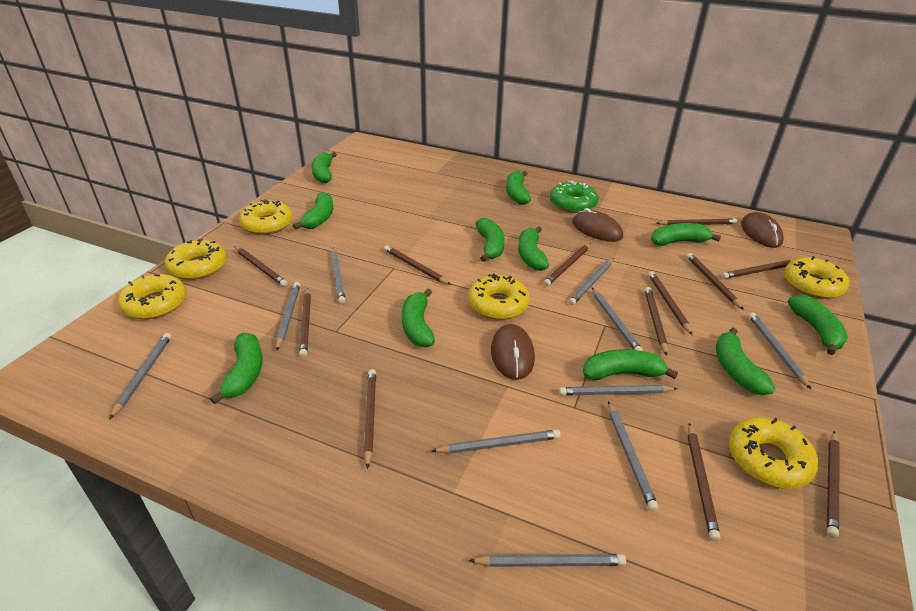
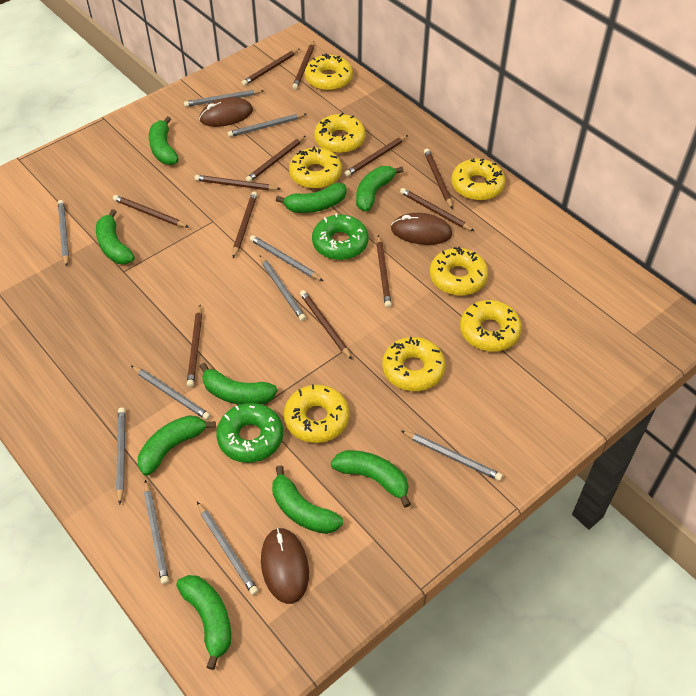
green banana: [210,333,263,404] [293,192,333,230] [311,152,337,183] [402,288,435,347] [475,218,505,262] [506,171,531,205] [518,226,549,271] [583,350,678,380] [651,223,721,246] [716,328,776,395] [788,295,848,355] = 11 -> [96,209,135,264] [138,415,216,476] [149,116,179,165] [176,575,231,670] [200,363,278,405] [272,465,343,534] [276,183,347,213] [331,450,411,508] [356,166,403,212] = 9
green donut: [550,180,598,213] = 1 -> [216,403,283,463] [312,213,369,260] = 2
yellow donut: [118,274,187,319] [165,239,227,280] [239,199,293,235] [468,274,530,320] [729,417,818,489] [784,256,849,299] = 6 -> [284,384,349,443] [289,147,342,189] [305,54,353,91] [314,113,365,153] [382,337,446,391] [430,247,488,296] [451,159,506,201] [460,300,522,352] = 8

